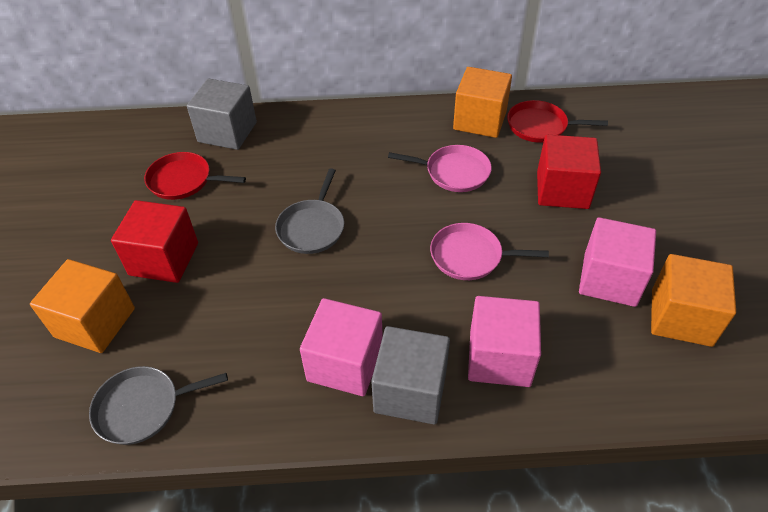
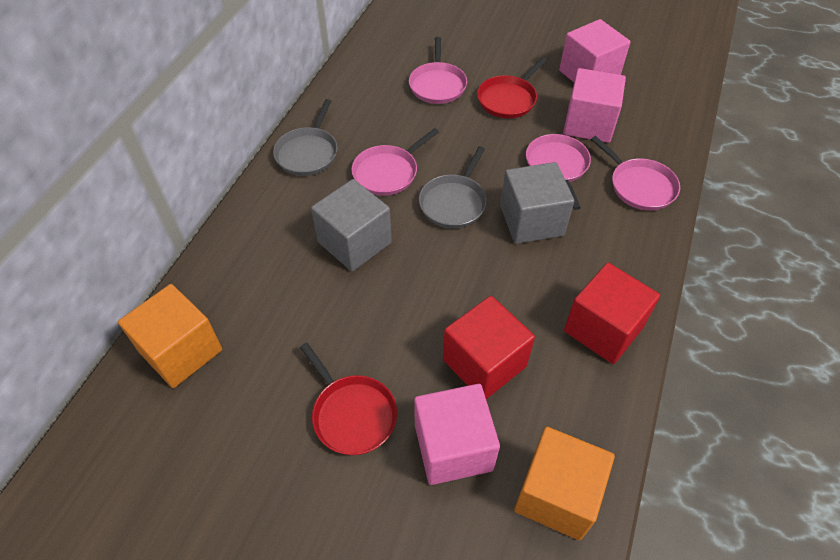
orange cube: [30,259,135,353] [453,67,512,138] [651,254,736,347] = 3 -> [118,284,222,388] [514,427,615,540] = 2
pink pan: [388,145,492,192] [430,223,549,280] = 2 -> [351,128,439,196] [409,37,467,104] [526,134,591,210] [591,136,680,211] = 4

